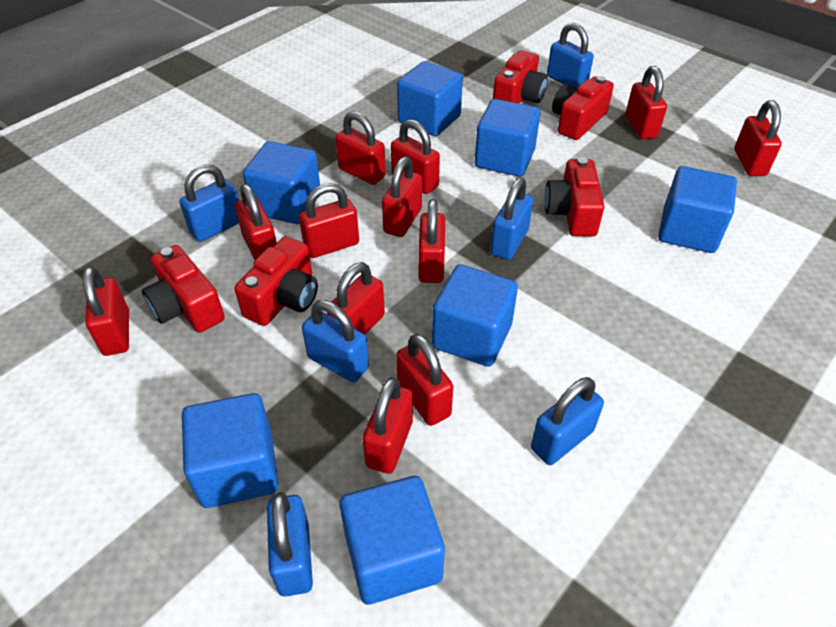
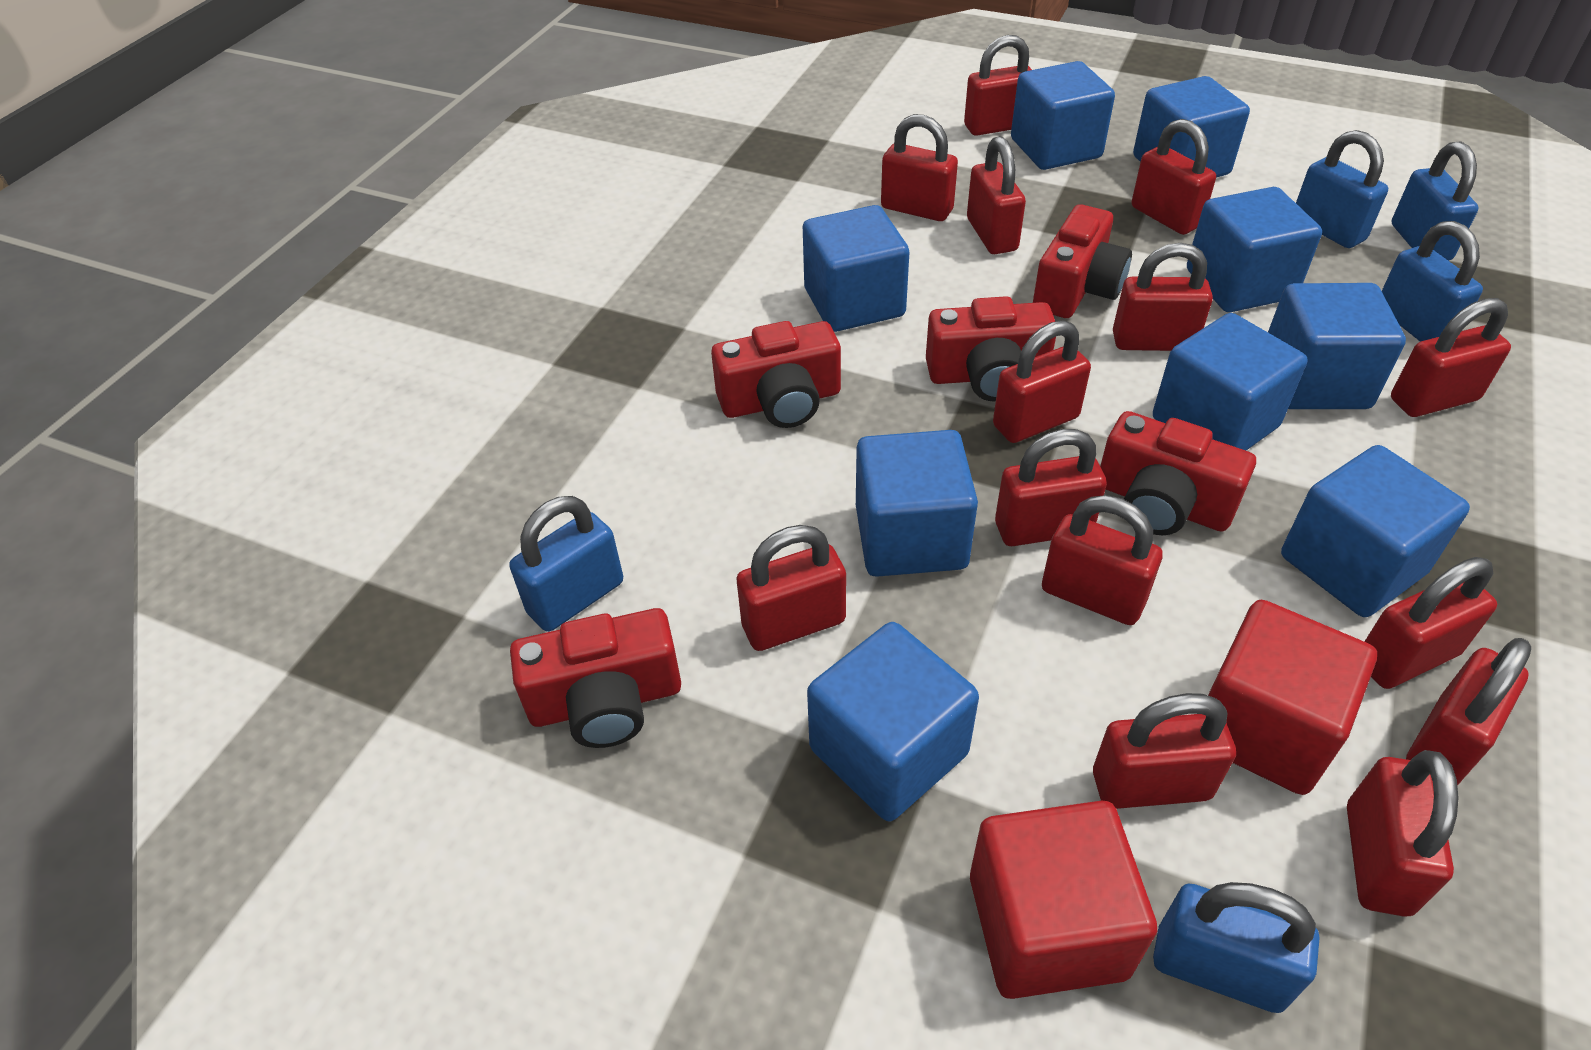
blue cube: [182,393,278,508] [243,141,320,224] [339,476,445,605] [397,61,463,136] [432,264,518,367] [475,99,541,177] [658,166,737,253] = 7 -> [803,205,909,332] [807,622,979,821] [856,430,978,577] [1011,61,1115,170] [1133,76,1250,177] [1153,313,1307,450] [1187,187,1322,312] [1268,283,1406,409] [1281,445,1470,617] = 9
blue padlock: [179,164,239,242] [267,492,313,597] [302,300,369,382] [490,178,533,260] [531,377,604,465] [547,23,594,88] = 6 -> [509,496,623,632] [1153,882,1319,1013] [1296,130,1388,248] [1382,221,1483,342] [1392,141,1479,261] = 5
red cube: none = 0 -> [970,800,1157,999] [1208,600,1377,795] = 2
red padlock: [83,266,129,356] [235,184,277,260] [299,183,359,258] [327,262,385,335] [335,111,386,185] [362,377,413,474] [382,157,422,237] [391,119,440,194] [396,334,453,426] [419,199,445,283] [625,66,667,139] [734,100,782,176] = 12 -> [736,525,846,651] [881,114,958,221] [964,35,1032,136] [967,136,1026,254] [993,320,1091,443] [995,429,1107,546] [1042,495,1163,625] [1093,693,1236,809] [1113,243,1213,351] [1132,119,1216,235] [1347,750,1459,917] [1364,557,1497,689] [1391,298,1511,417] [1406,638,1531,785] = 14

